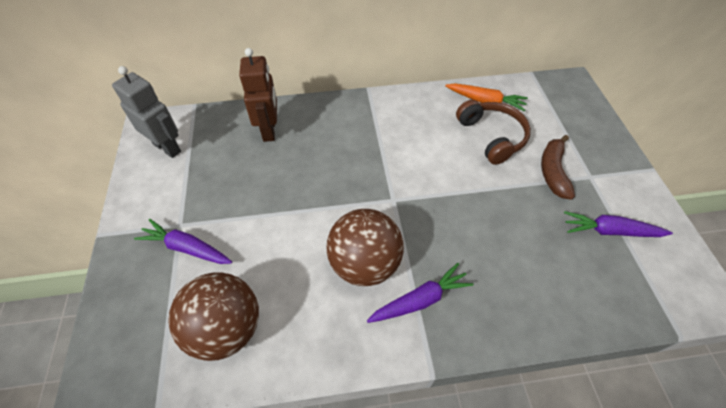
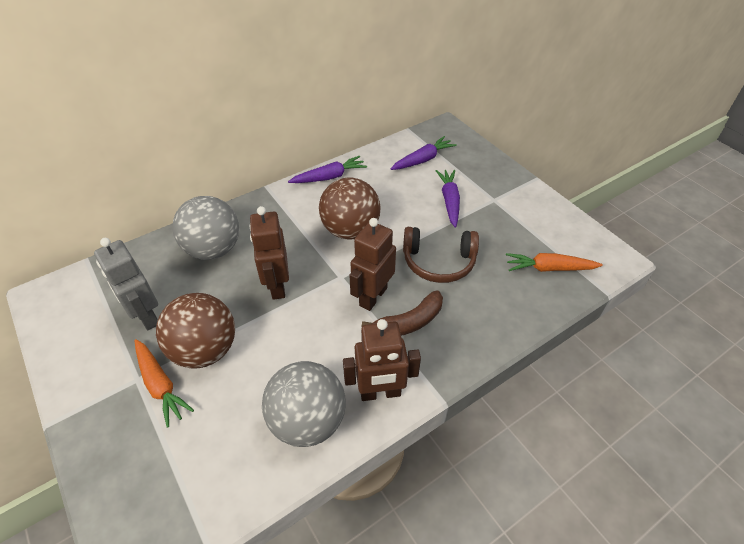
brown robot: [239,48,277,142] = 1 -> [249,206,289,300] [343,319,421,401] [349,218,396,311] = 3
grey ball: none = 0 -> [172,196,239,260] [262,361,346,447] = 2
orange carrot: [445,83,528,111] = 1 -> [134,339,194,428] [506,253,603,272] = 2

